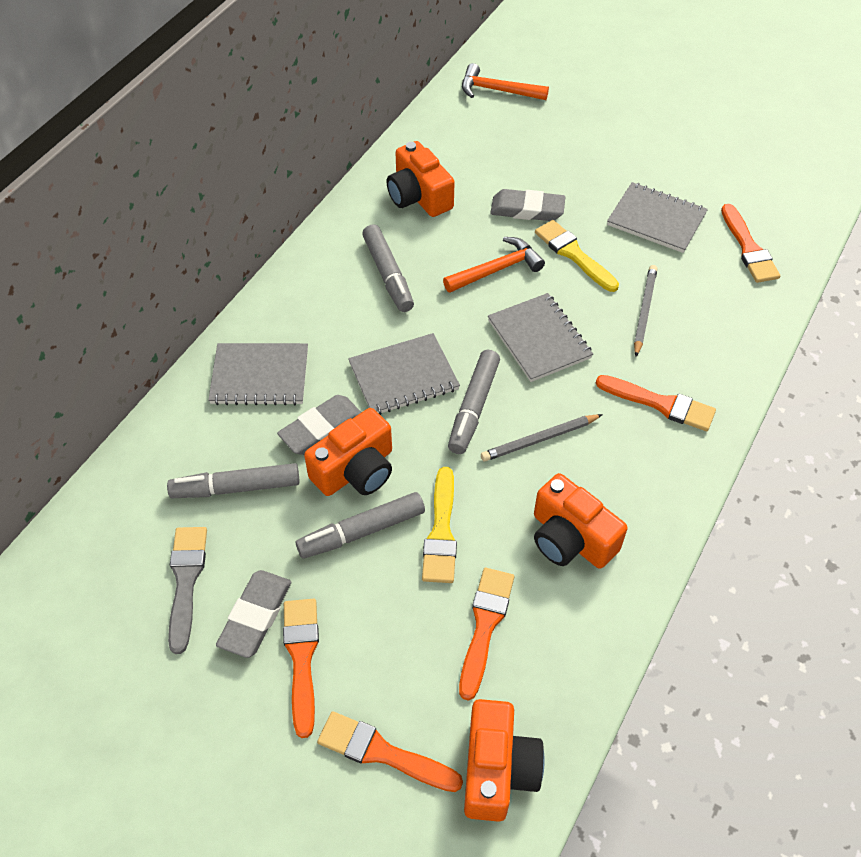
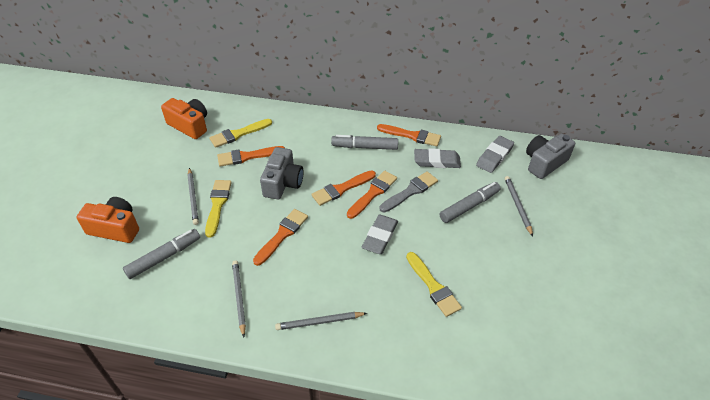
grey camera: none = 0 -> [260,147,304,199] [526,134,575,179] = 2
grey marker: [167,463,300,498] [296,492,425,559] [362,224,414,312] [448,350,500,454] = 4 -> [123,229,200,279] [331,135,398,150] [440,182,500,223] = 3
grey notebook: [208,343,308,405] [348,333,460,415] [488,293,593,382] [607,182,708,253] = 4 -> none = 0
grey pencil: [481,414,603,461] [634,265,657,357] = 2 -> [187,168,199,225] [232,260,246,337] [275,312,367,330] [505,176,533,236] = 4
orange camera: [304,408,392,496] [386,141,455,217] [464,699,545,822] [534,473,628,569] = 4 -> [77,197,139,243] [161,98,207,139] = 2
orange hammer: [443,237,545,293] [462,63,549,100] = 2 -> none = 0
yellow brush: [422,467,457,583] [535,220,619,292] = 2 -> [205,180,232,238] [209,119,272,148] [406,252,462,317] = 3

